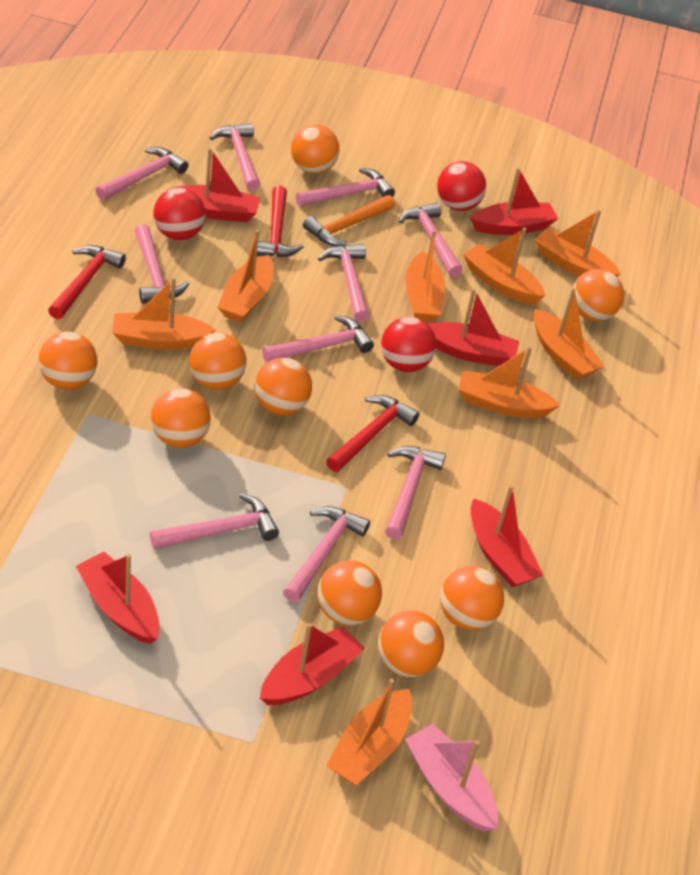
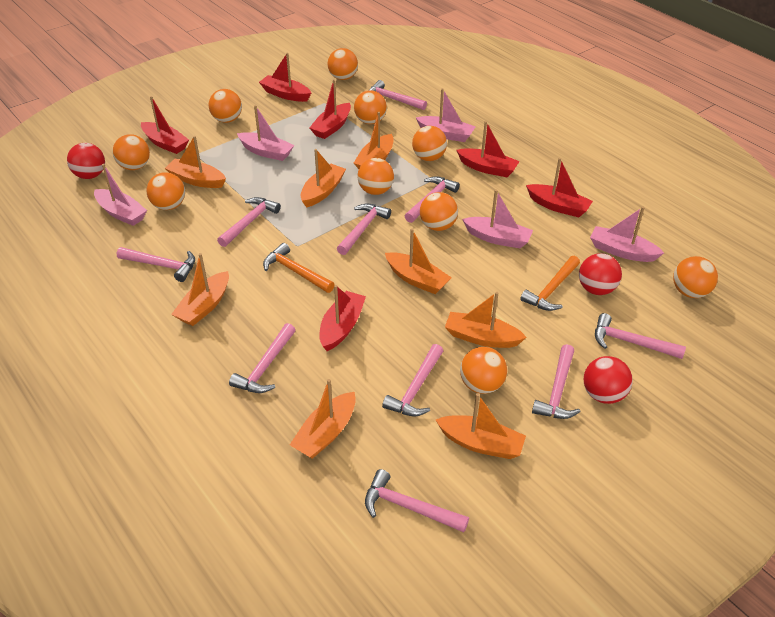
orange ball: [38,331,97,390] [151,388,211,448] [189,333,246,390] [255,358,312,415] [291,124,339,174] [317,560,382,626] [378,610,444,677] [440,566,504,630] [573,269,624,321] = 9 -> [113,134,150,170] [147,172,185,210] [209,89,242,123] [327,48,358,80] [354,90,387,124] [358,158,394,195] [412,126,447,161] [420,192,458,231] [460,347,507,394] [673,256,718,298] = 10
orange hammer: [303,195,395,246] = 1 -> [263,243,335,293] [520,256,580,311] = 2
pink boat: [405,724,498,831] = 1 -> [94,164,147,226] [237,105,294,161] [416,88,476,142] [462,190,533,249] [590,207,664,262] = 5
red hammer: [48,245,126,319] [257,185,304,257] [326,395,419,472] = 3 -> none = 0

